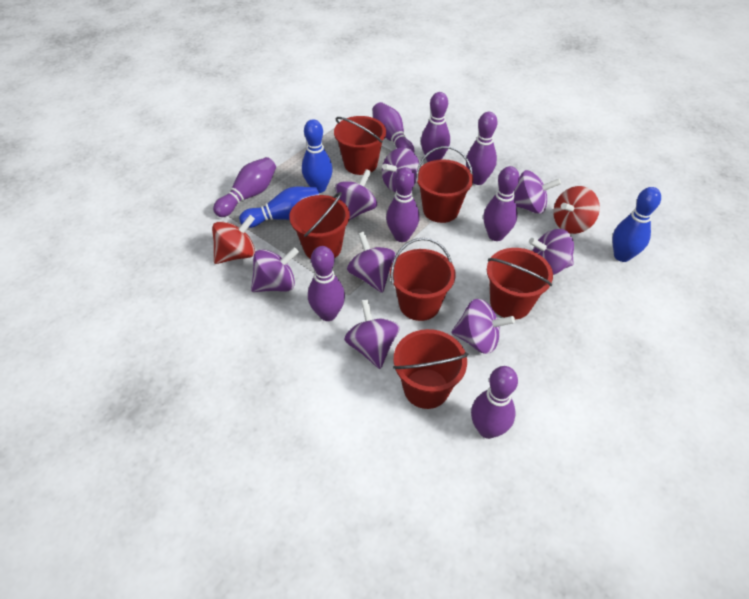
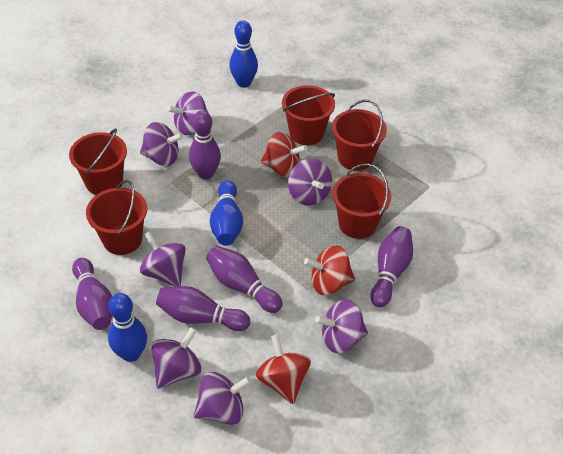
purple bowling pin: [213,157,276,217] [308,246,345,321] [373,102,414,152] [386,167,420,242] [421,92,450,162] [466,112,498,185] [471,366,518,439] [483,166,520,241] = 8 -> [72,258,112,330] [156,286,250,331] [189,111,221,179] [206,246,283,313] [370,226,413,307] = 5
purple spinning top: [251,247,299,292] [335,169,377,220] [344,300,400,369] [347,232,396,293] [382,147,419,192] [451,299,515,354] [514,170,561,214] [529,229,574,275] = 8 -> [140,122,184,166] [140,231,186,287] [151,327,201,389] [167,91,208,135] [194,372,252,425] [288,158,332,206] [315,299,368,353] = 7
red bucket: [289,192,350,259] [334,116,386,175] [390,238,456,321] [393,329,468,409] [416,146,473,223] [487,248,553,319] = 6 -> [69,129,127,195] [86,180,147,255] [282,85,335,145] [332,100,387,171] [332,164,391,239] = 5
red spinning top: [212,215,255,264] [553,186,600,234] = 2 -> [256,334,311,404] [261,132,307,177] [304,246,355,295] = 3

